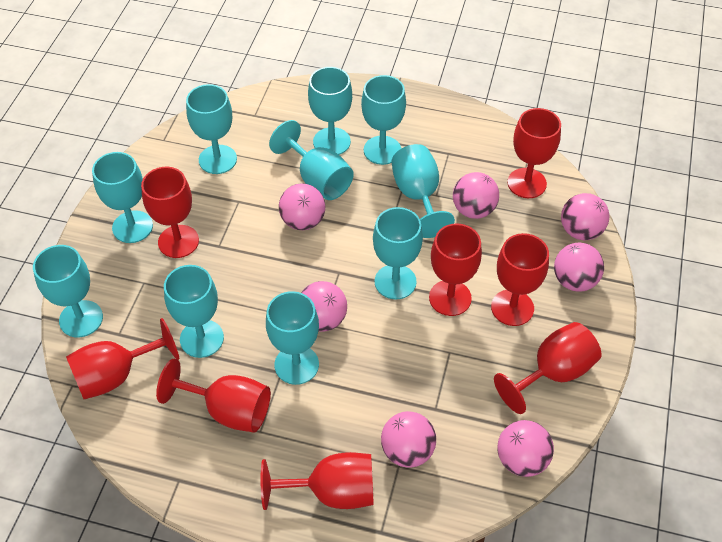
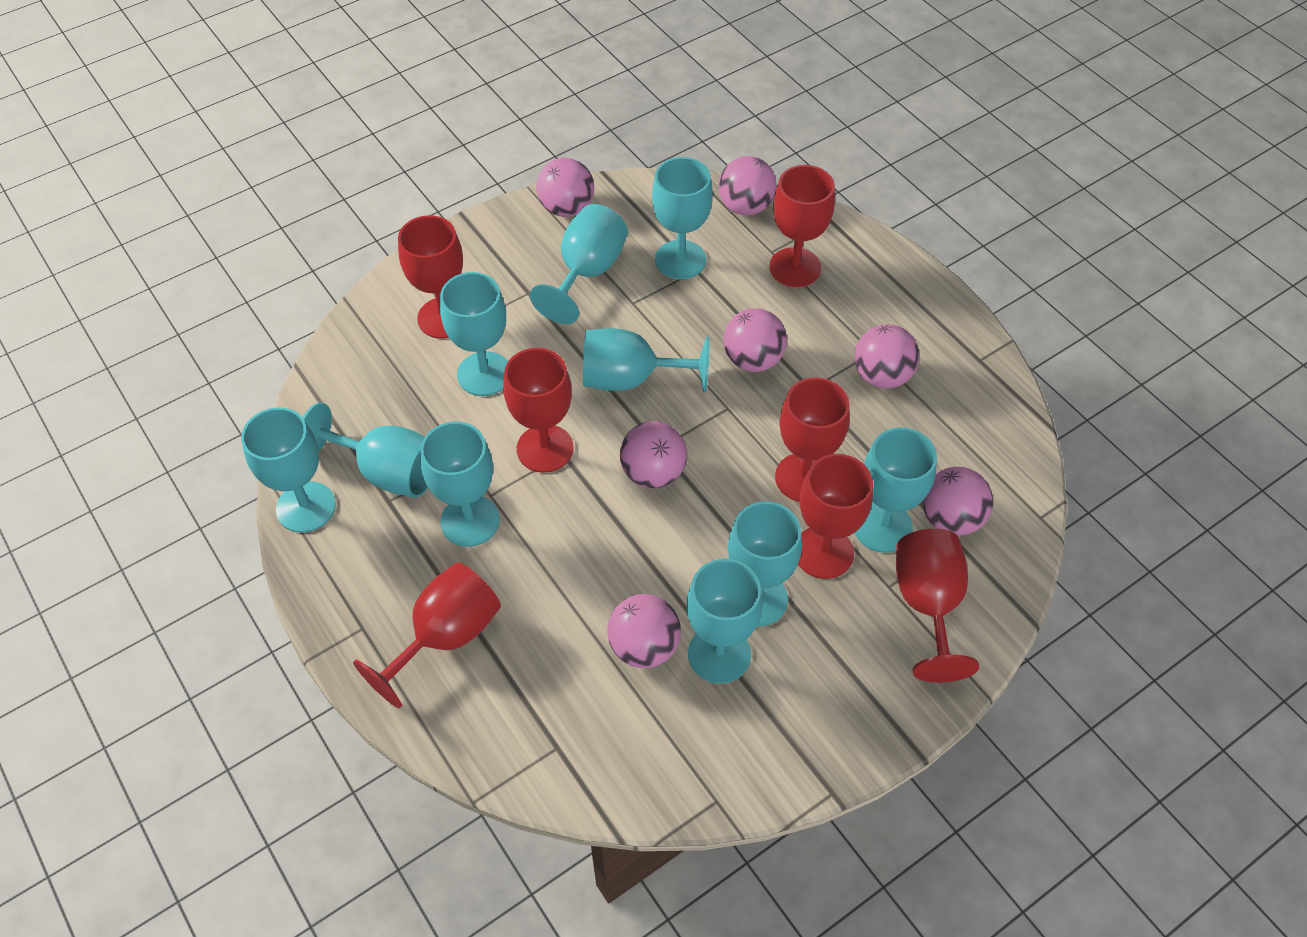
red goblet: [66,318,179,399] [141,167,199,258] [156,359,271,433] [261,452,374,510] [429,224,482,316] [491,233,549,326] [494,322,602,414] [507,108,561,198] = 8 -> [353,562,501,708] [398,215,463,339] [503,348,574,473] [770,165,835,287] [775,377,850,502] [798,454,873,579] [896,529,979,683] = 7

